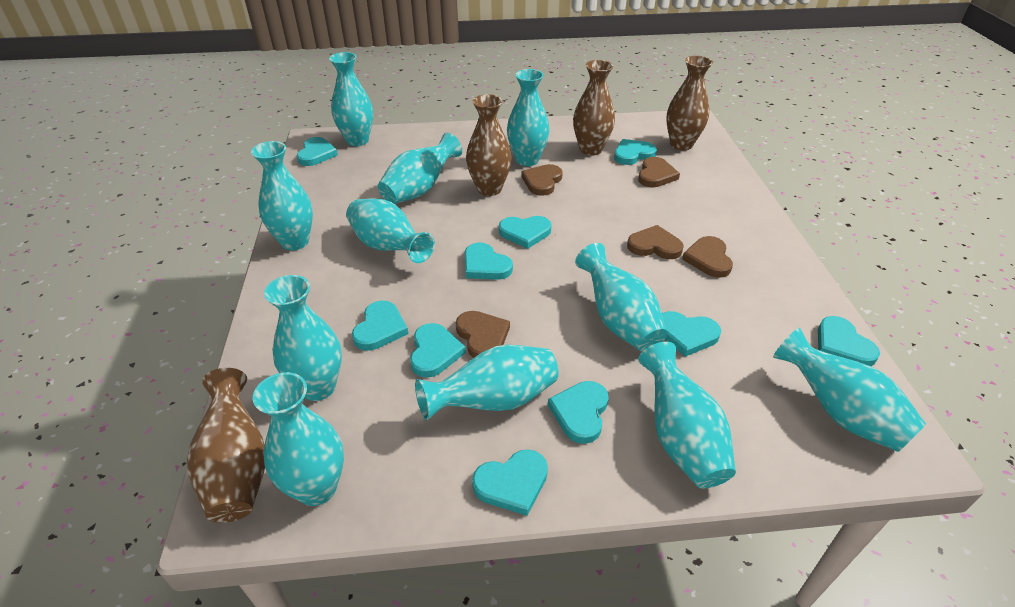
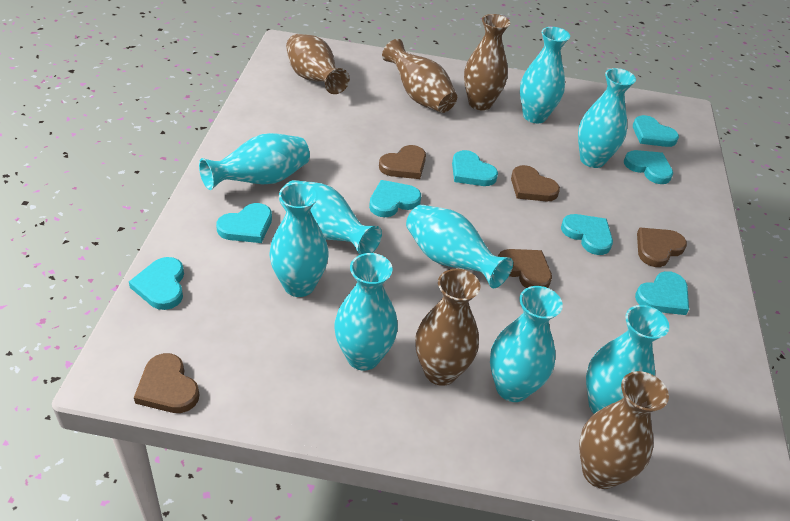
brown vase: [187,368,265,523] [466,94,512,196] [573,60,615,155] [666,56,713,150] = 4 -> [286,34,350,94] [382,39,457,113] [415,269,480,386] [464,14,510,111] [579,371,669,489] = 5
turquoise heart: [297,137,338,166] [352,301,408,351] [410,323,466,378] [465,242,513,280] [472,449,548,516] [499,216,552,249] [548,381,609,444] [614,139,657,165] [662,311,721,357] [818,316,880,366] = 10 -> [129,257,184,310] [216,203,272,243] [369,180,421,217] [452,150,498,186] [561,214,613,255] [624,150,673,184] [633,115,679,147] [635,271,689,315] = 8
turquoise vase: [251,141,313,251] [253,372,344,506] [264,275,342,401] [329,52,373,146] [346,198,435,263] [378,133,462,204] [415,345,558,421] [507,69,550,166] [575,243,667,352] [638,342,736,488] [773,328,926,452] = 11 -> [199,133,310,190] [269,182,329,297] [279,180,382,255] [334,253,398,371] [406,205,513,288] [490,286,563,402] [520,27,570,123] [578,68,636,168] [586,305,669,414] = 9

